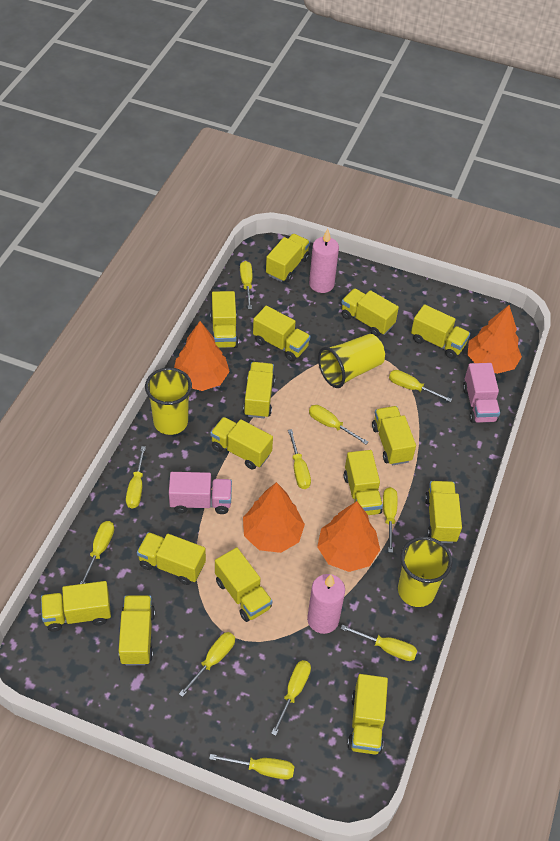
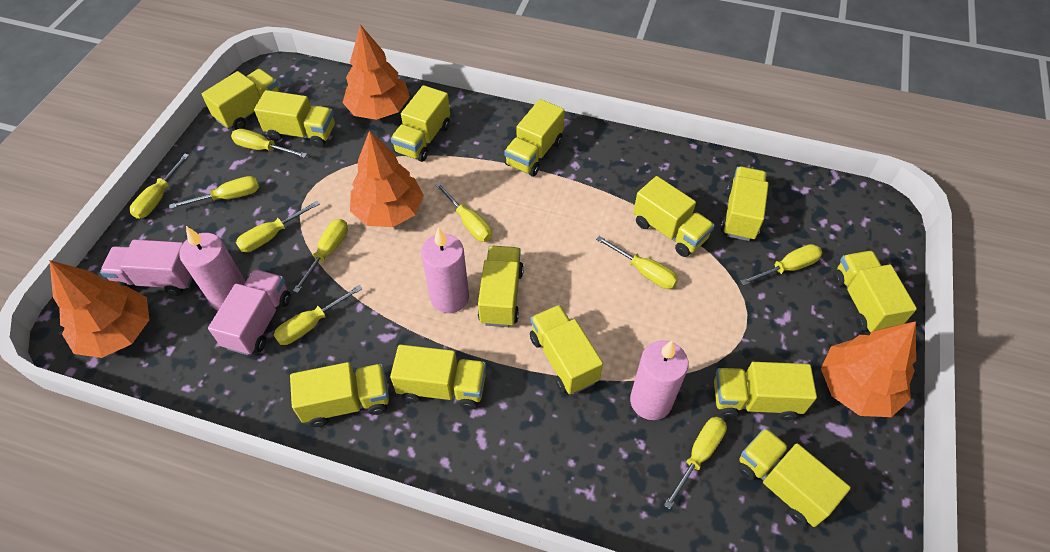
pink candle: [307,574,345,634] [309,229,339,293] = 2 -> [179,226,246,311] [421,227,469,313] [630,340,689,420] = 3
yellow cup: [145,367,192,435] [318,334,385,388] [398,537,452,607] = 3 -> none = 0
yellow screwdriver: [80,521,114,584] [126,446,146,508] [179,632,235,697] [209,754,295,779] [240,261,252,309] [271,660,311,736] [288,429,311,489] [309,405,368,444] [340,625,417,661] [383,487,397,553] [389,370,452,402] = 11 -> [130,154,189,219] [169,176,259,209] [231,129,307,158] [236,201,320,252] [273,285,363,345] [293,219,348,293] [435,182,492,242] [596,236,678,289] [664,417,727,509] [740,244,822,286] = 10
yellow truck: [41,581,111,632] [119,595,155,665] [137,532,206,585] [210,291,239,348] [210,417,273,470] [215,547,272,622] [243,362,275,418] [253,306,311,361] [266,234,310,282] [341,288,399,337] [344,450,383,515] [347,674,388,755] [372,406,416,465] [411,304,470,359] [425,481,462,543] = 15 -> [202,69,279,130] [254,90,335,148] [290,362,389,427] [390,345,486,409] [391,85,450,162] [478,246,524,327] [504,99,565,177] [530,305,603,394] [633,176,715,257] [714,362,817,420] [720,167,769,241] [738,428,851,527] [833,251,917,332] = 13

